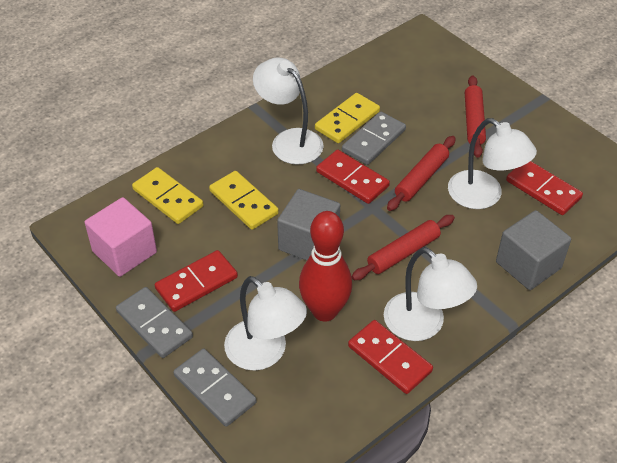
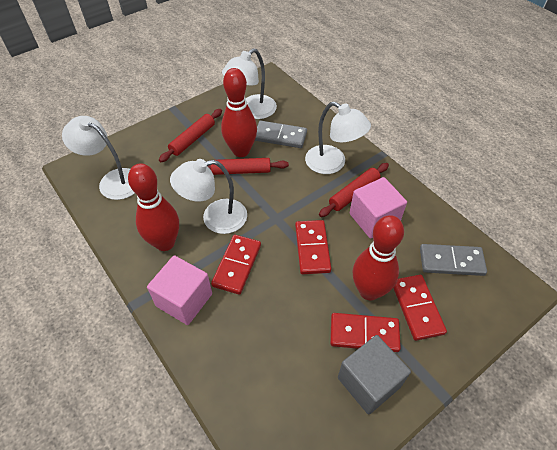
grey cube: [277,189,340,260] [496,210,571,290] = 2 -> [338,335,411,415] = 1
grey domino: [116,287,193,358] [173,349,257,427] [342,112,406,165] = 3 -> [255,121,307,148] [420,244,487,276] = 2
pink cube: [85,197,157,277] = 1 -> [147,255,212,325] [350,177,407,239] = 2
red bowling pin: [299,211,352,322] = 1 -> [128,163,179,251] [221,68,257,157] [353,215,404,301] = 3
yellow domino: [132,167,203,224] [209,171,279,230] [315,93,380,143] = 3 -> none = 0

